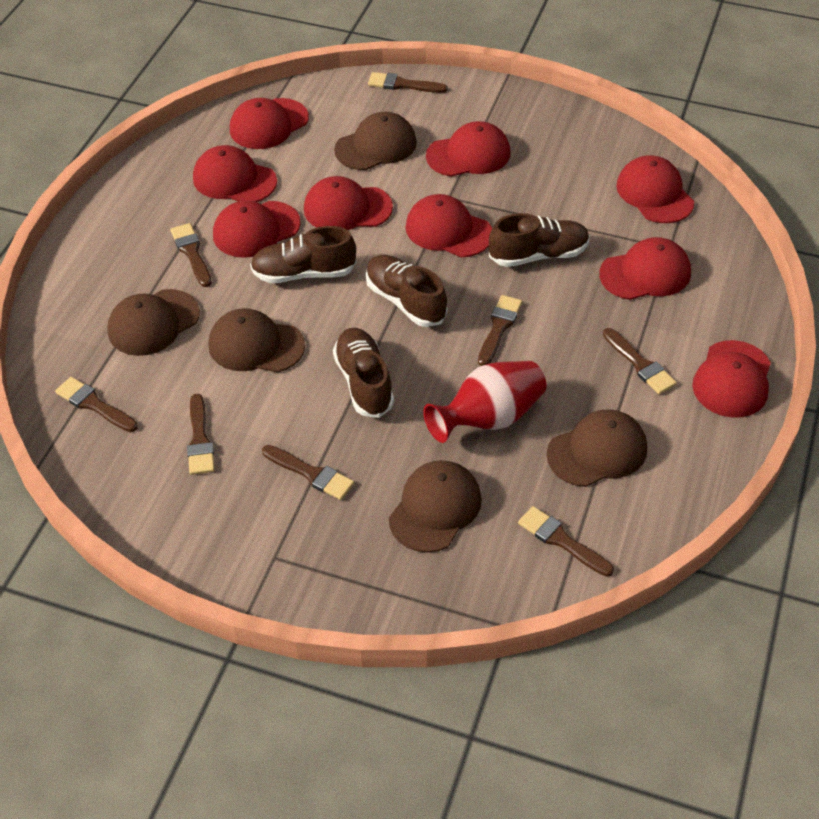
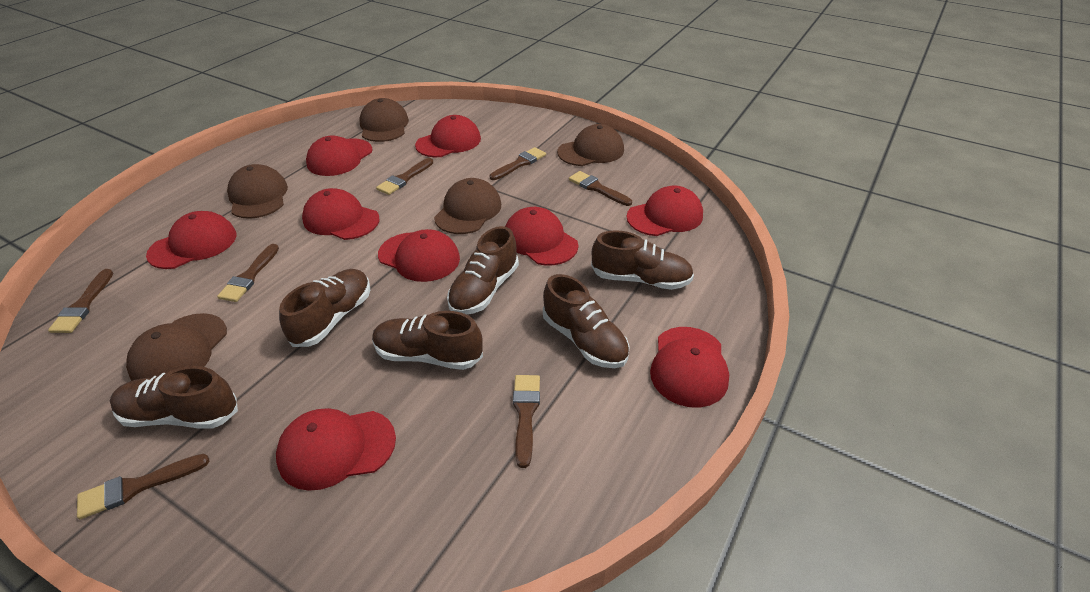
brown brush: [55,377,138,432] [170,223,212,287] [187,394,215,475] [262,445,354,500] [368,72,448,93] [478,295,522,366] [518,506,614,577] [603,328,677,394] = 8 -> [48,269,113,333] [77,454,210,519] [217,244,279,302] [376,158,433,195] [489,147,546,180] [513,375,540,468] [569,171,632,206] = 7
brown shoe: [250,226,356,283] [333,328,394,418] [366,255,447,327] [489,213,590,267] = 4 -> [110,366,238,429] [279,269,370,347] [372,311,483,370] [447,226,519,315] [543,274,630,368] [591,230,694,290] = 6
red vase: [423,361,547,443] = 1 -> none = 0

